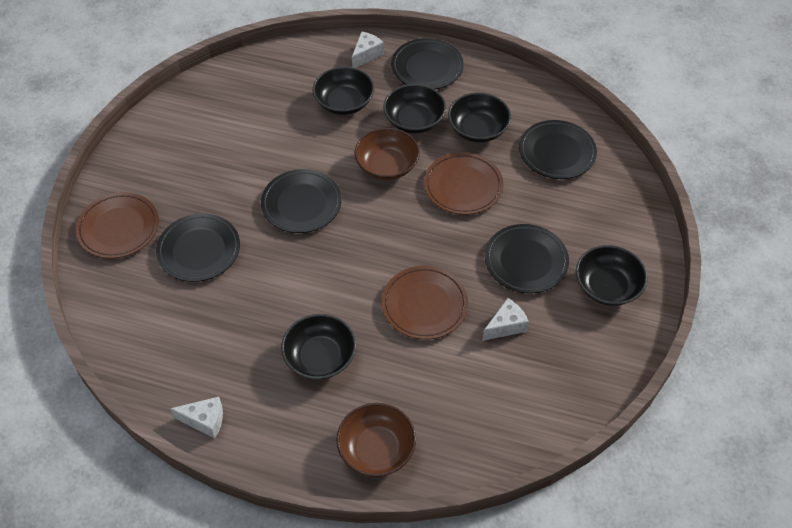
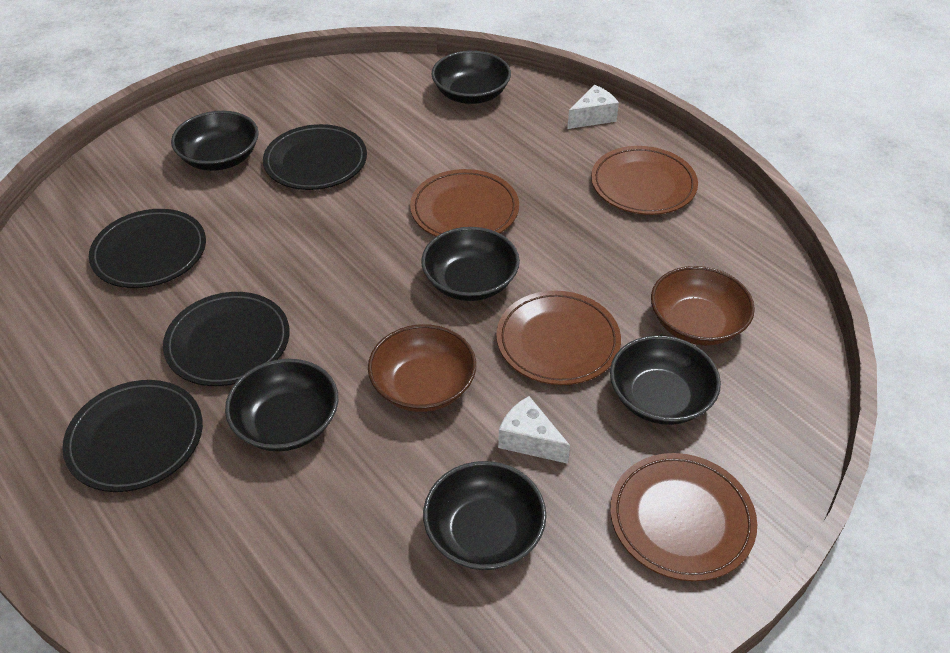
black bowl: [281,314,356,380] [313,67,374,115] [383,84,446,133] [448,92,511,142] [576,245,648,306] = 5 -> [171,111,259,171] [225,359,338,452] [421,227,520,301] [423,461,546,570] [431,51,511,104] [610,335,721,425] = 6
black plate: [156,213,240,282] [261,169,342,233] [391,38,464,89] [485,224,569,293] [519,120,597,179] = 5 -> [62,380,203,492] [89,209,206,288] [163,292,290,386] [263,124,367,190] = 4
brown plate: [76,192,159,259] [382,266,468,340] [424,152,504,215] = 3 -> [410,169,519,236] [496,291,621,385] [591,146,698,215] [610,453,757,581] = 4
white cheese: [170,397,223,439] [352,31,384,68] [482,298,529,341] = 3 -> [498,396,570,464] [567,85,619,129] = 2

